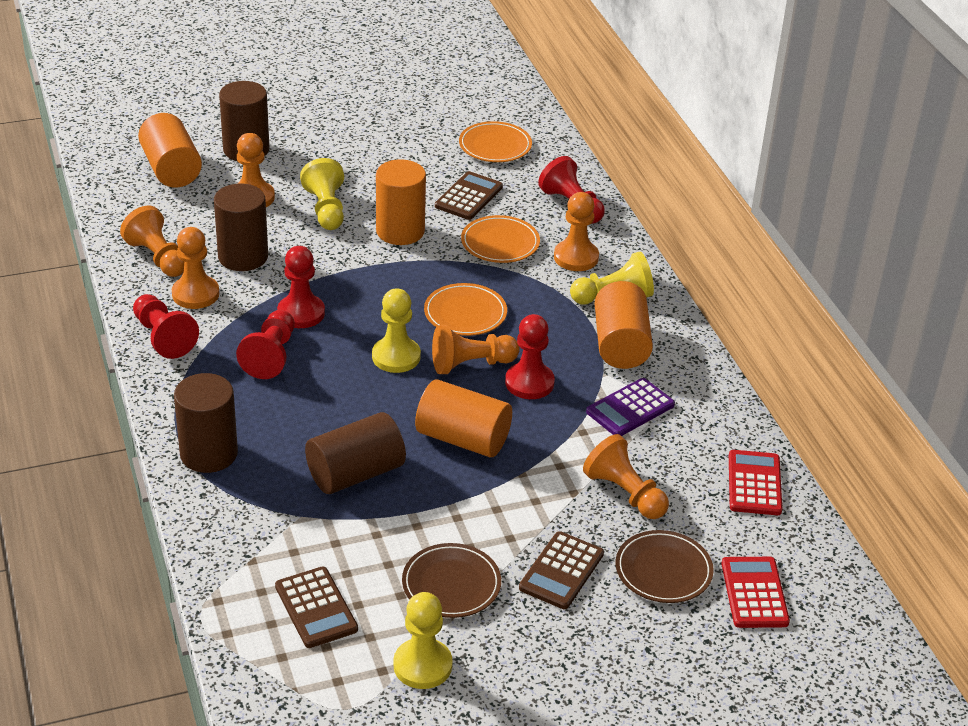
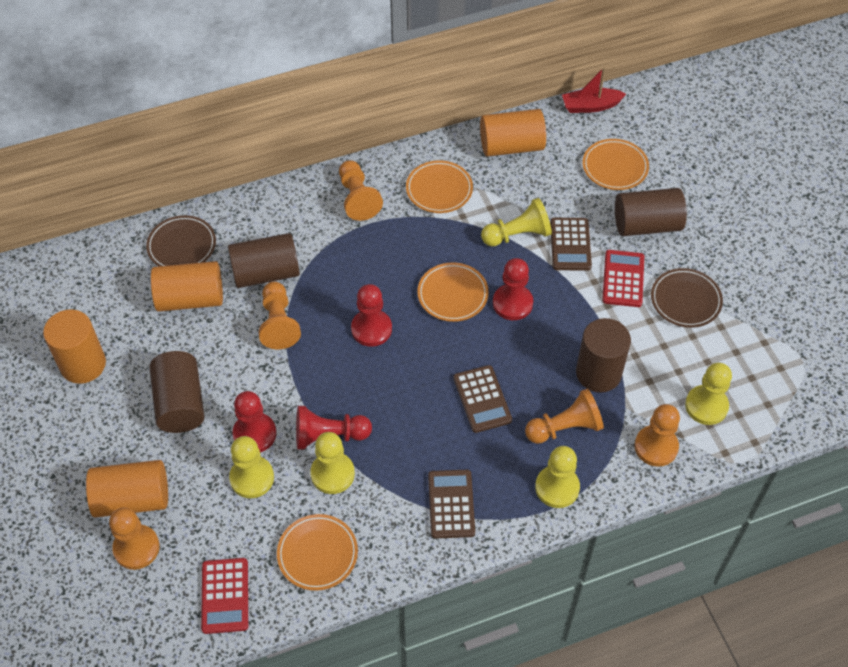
orange pawn: [120,206,184,277] [172,227,219,309] [237,133,275,207] [432,325,520,374] [554,192,599,271] [583,434,669,519] = 6 -> [109,508,160,570] [259,281,301,349] [339,160,383,221] [525,389,604,444] [635,404,680,467] = 5
orange plate: [424,283,507,336] [459,121,532,162] [461,215,540,263] = 3 -> [277,514,358,591] [406,160,473,213] [417,262,489,322] [583,139,649,190] = 4
purple calculator: [586,378,675,436] = 1 -> none = 0
red boat: none = 0 -> [562,67,626,113] = 1
red pawn: [133,294,199,359] [236,310,295,379] [277,246,325,328] [505,314,555,399] [538,156,605,223] = 5 -> [232,391,276,452] [296,406,372,449] [351,284,392,347] [493,258,533,320] = 4
yellow pawn: [300,158,344,230] [372,288,421,373] [394,592,453,689] [570,251,654,304] = 4 -> [229,436,274,498] [310,432,355,494] [481,198,552,247] [535,446,580,508] [685,363,732,425] = 5

